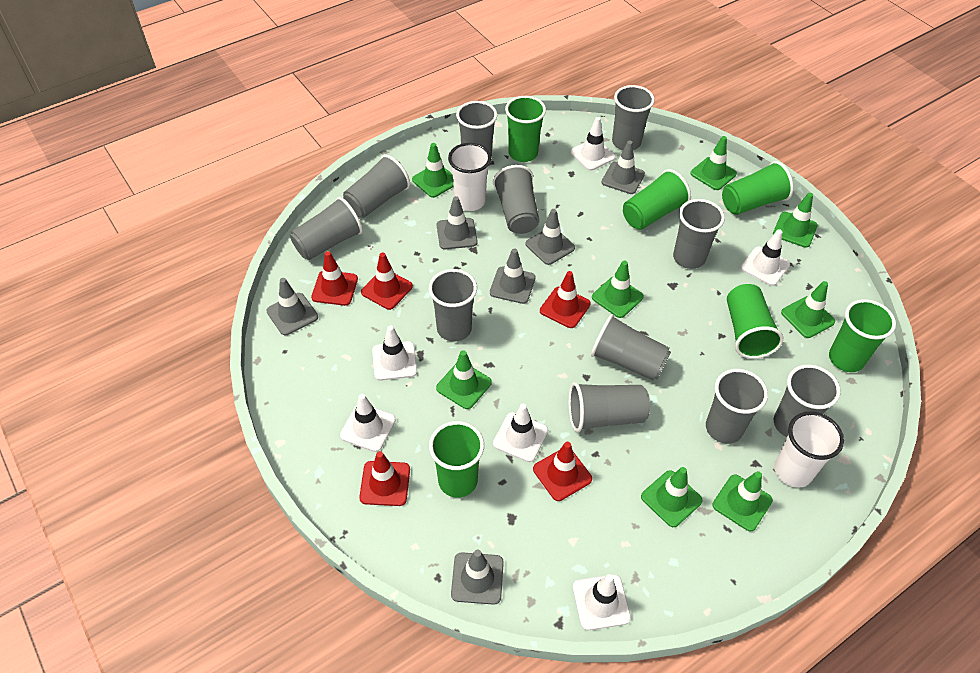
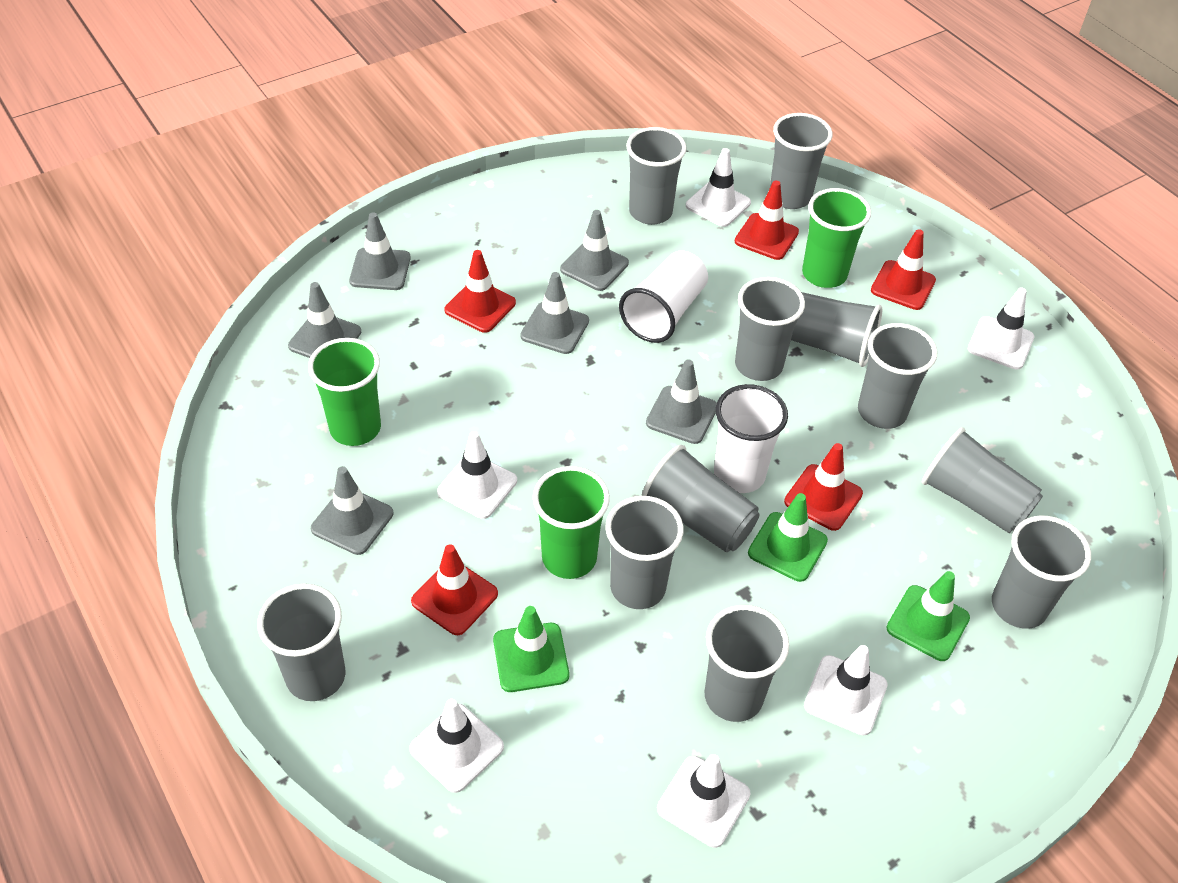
green cup: [429,421,484,498] [505,96,546,162] [623,169,691,230] [722,161,794,215] [727,284,783,359] [829,299,896,372] = 6 -> [308,338,381,446] [533,466,610,579] [802,188,871,288] = 3
green traffic cone: [412,143,454,198] [436,350,492,409] [592,261,644,318] [641,467,703,527] [690,136,737,190] [712,471,773,531] [773,193,818,248] [781,281,835,338] = 8 -> [493,606,569,692] [748,493,828,582] [886,571,970,661] = 3

